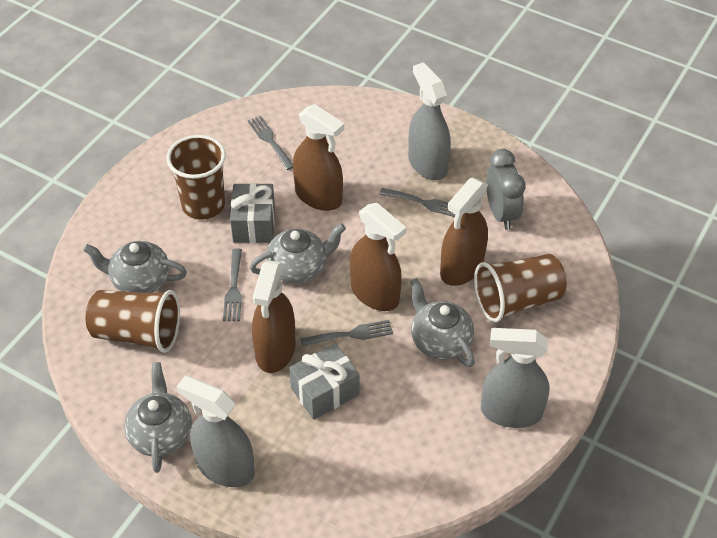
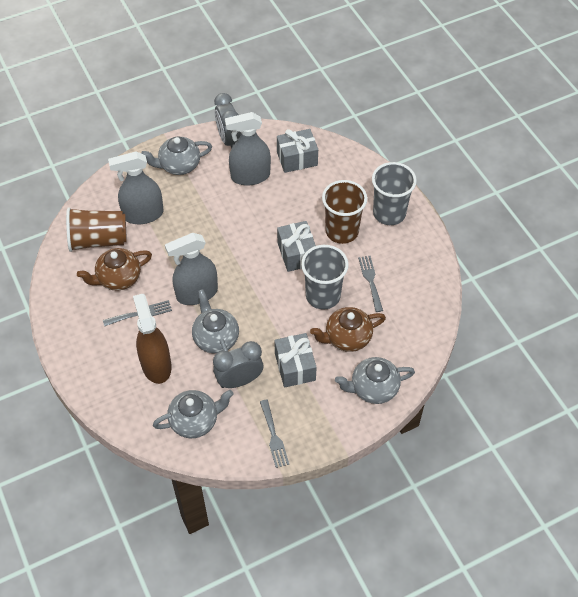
brown cup: [86,290,180,353] [166,135,226,220] [474,254,567,322] = 3 -> [66,207,127,252] [322,180,367,244] = 2
brown spray bottle: [252,260,295,373] [293,104,345,211] [350,203,407,311] [440,178,488,286] = 4 -> [133,294,172,384] = 1
brown teapot: none = 0 -> [77,248,152,291] [310,307,386,352] = 2
grey clock: [486,149,525,230] = 1 -> [213,341,263,388] [214,93,241,149] = 2
grey cup: none = 0 -> [301,245,349,310] [372,162,417,225] = 2
grey fork: [223,248,242,321] [248,116,293,170] [300,320,393,347] [379,188,456,217] = 4 -> [103,300,172,326] [260,399,289,468] [358,256,383,312] = 3
grey gift: [230,183,275,243] [289,343,359,420] = 2 -> [274,333,317,387] [277,129,318,173] [277,221,316,272] = 3

